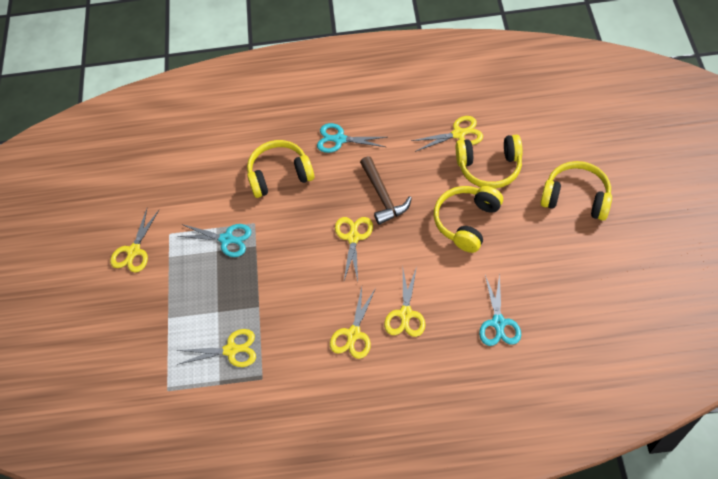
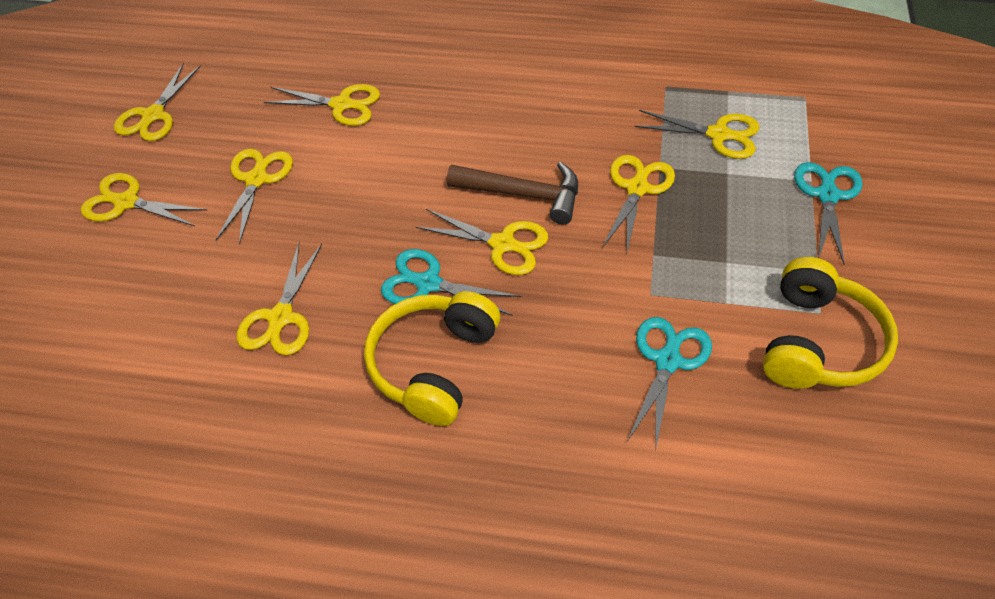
yellow headphones: [247,140,314,198] [434,186,503,253] [456,135,523,189] [540,161,612,221] = 4 -> [364,291,500,426] [763,257,898,389] = 2
yellow scissors: [110,209,159,273] [177,329,256,367] [330,287,376,359] [335,217,373,281] [384,267,425,337] [411,116,483,152] = 6 -> [81,173,207,226] [114,63,201,141] [215,149,293,244] [237,243,322,355] [264,84,380,126] [416,209,548,275] [603,155,675,252] [634,110,760,159] = 8

